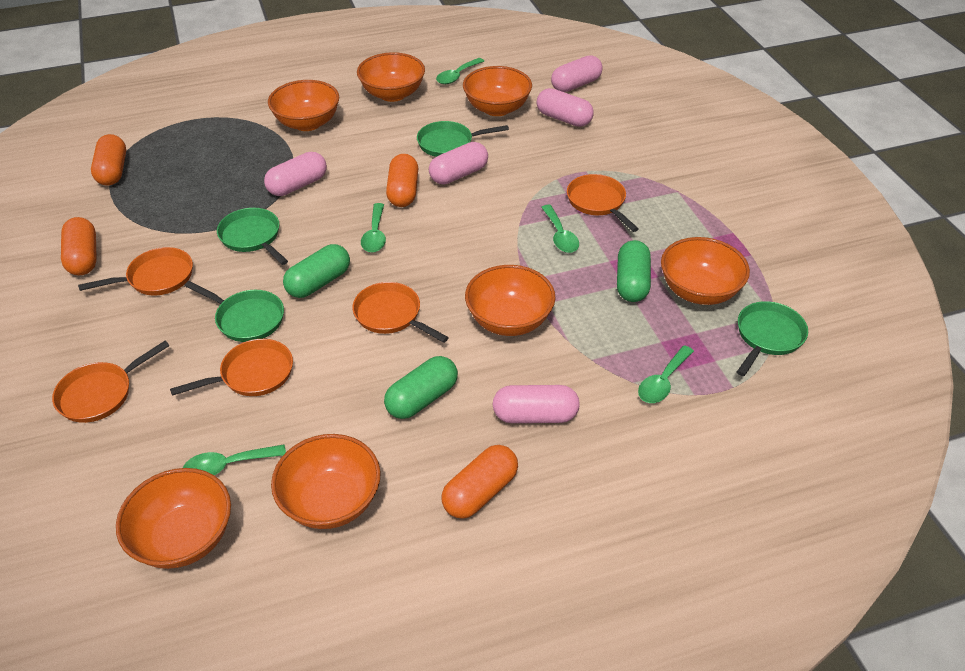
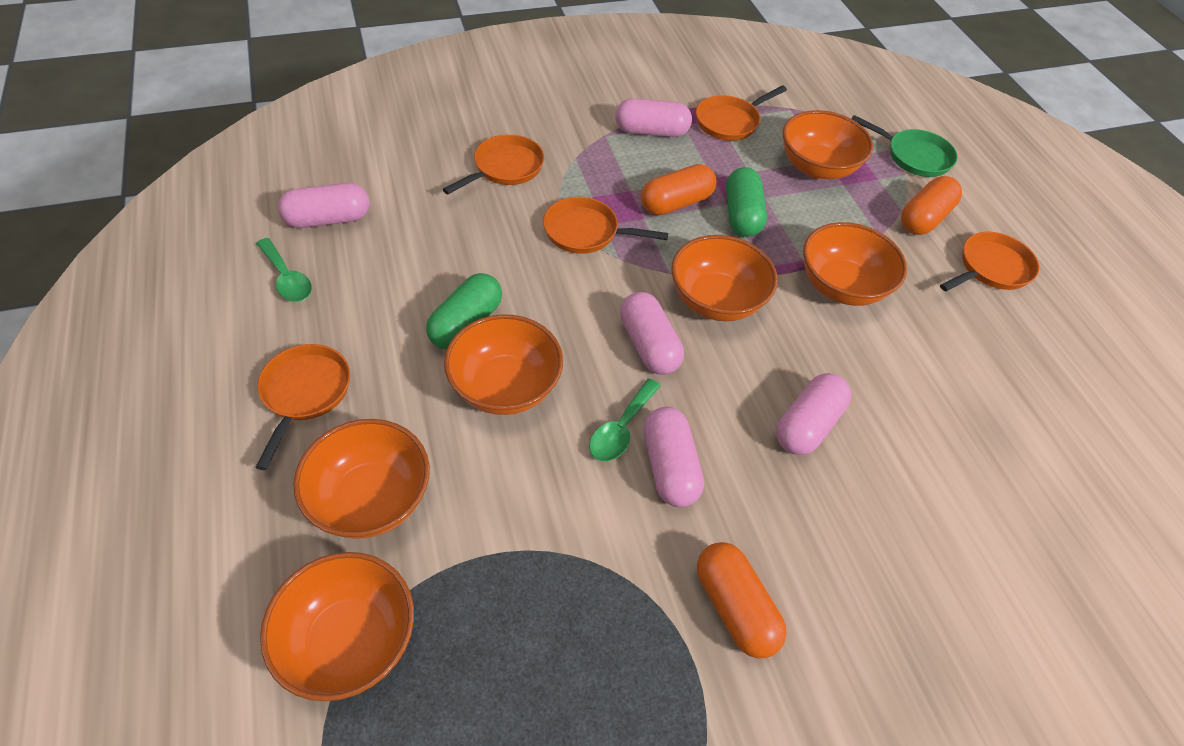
green capsule: [283,244,350,298] [384,356,458,419] [617,240,651,302] = 3 -> [426,273,502,349] [726,167,767,237] = 2
green pan: [184,281,284,342] [217,208,288,265] [417,121,509,157] [737,301,808,376] = 4 -> [851,115,958,177] = 1
green spoon: [183,445,286,475] [361,203,386,253] [436,58,484,84] [541,205,579,253] [638,345,694,403] = 5 -> [256,238,312,302] [589,379,661,462] = 2
orange bowl: [116,468,231,569] [268,80,339,131] [271,434,381,529] [357,52,425,102] [463,66,532,116] [465,265,555,336] [661,237,750,305] = 7 -> [260,552,414,701] [293,419,430,539] [444,314,563,415] [672,235,778,321] [782,110,873,179] [803,222,907,306] = 6
orange capsule: [61,217,97,275] [91,134,126,186] [386,154,418,207] [442,445,518,519] = 4 -> [641,164,717,215] [697,542,787,658] [901,176,962,235] = 3

